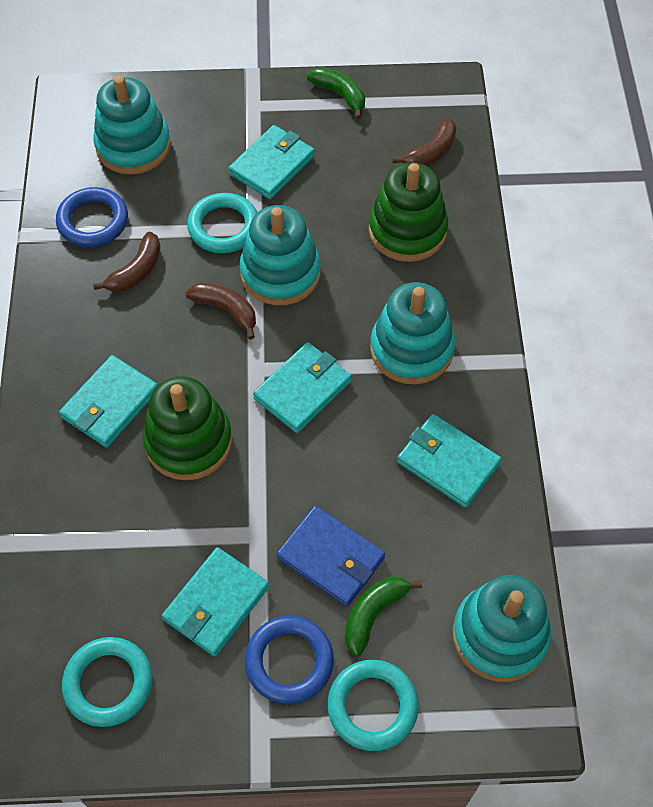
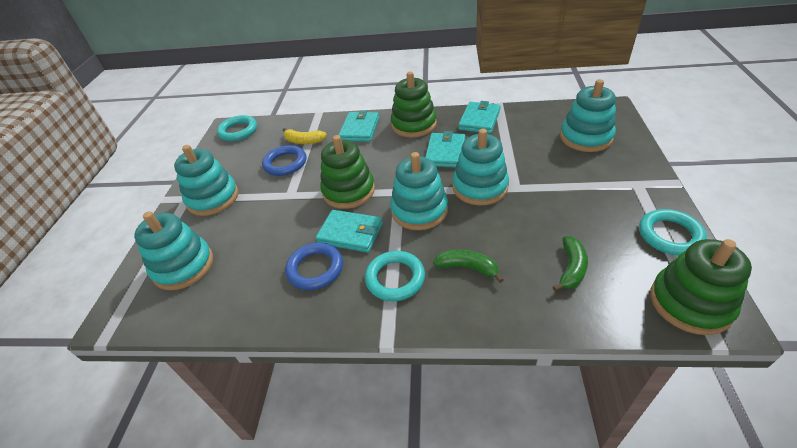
blue wallet: [277,506,385,607] = 1 -> none = 0
brown banana: [93,232,161,292] [185,282,256,340] [393,118,457,166] = 3 -> none = 0
green stacking toy: [142,376,232,480] [369,162,448,262] = 2 -> [320,135,375,209] [391,72,437,138] [650,239,752,335] = 3
turquoise stacking toy: [93,76,171,174] [239,205,321,305] [370,282,455,385] [453,575,551,682] = 4 -> [134,211,213,290] [174,145,238,216] [390,152,448,230] [452,129,509,205] [560,79,616,152] = 5
turquoise wallet: [59,355,158,448] [162,547,269,657] [229,125,315,199] [253,342,351,433] [397,414,501,508] = 5 -> [316,210,383,253] [338,110,379,142] [425,131,466,168] [458,101,501,134] = 4
yellow banana: none = 0 -> [283,128,327,144] = 1

